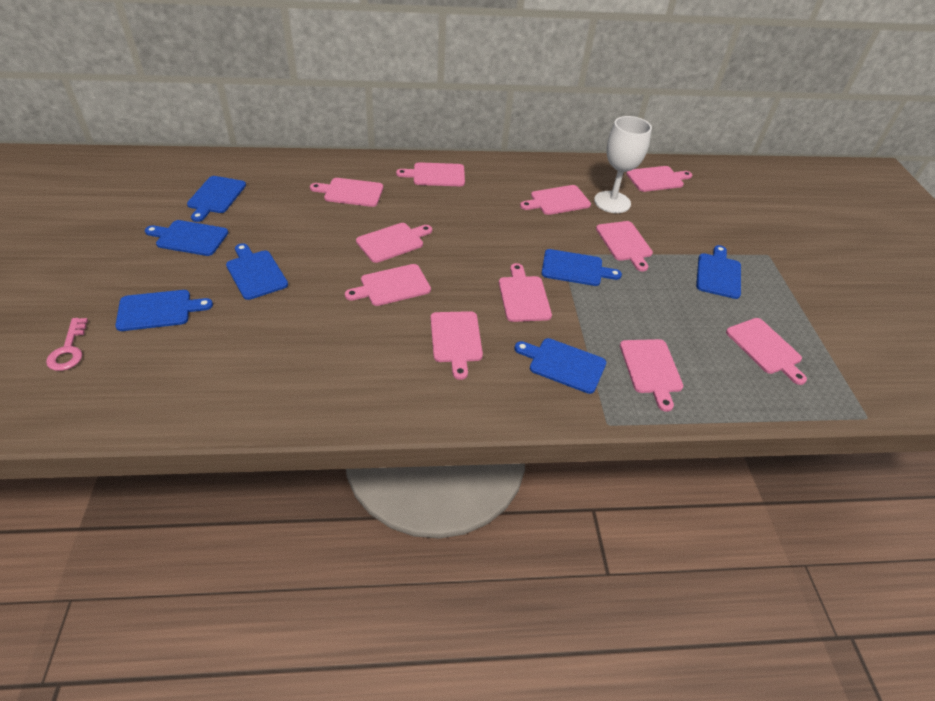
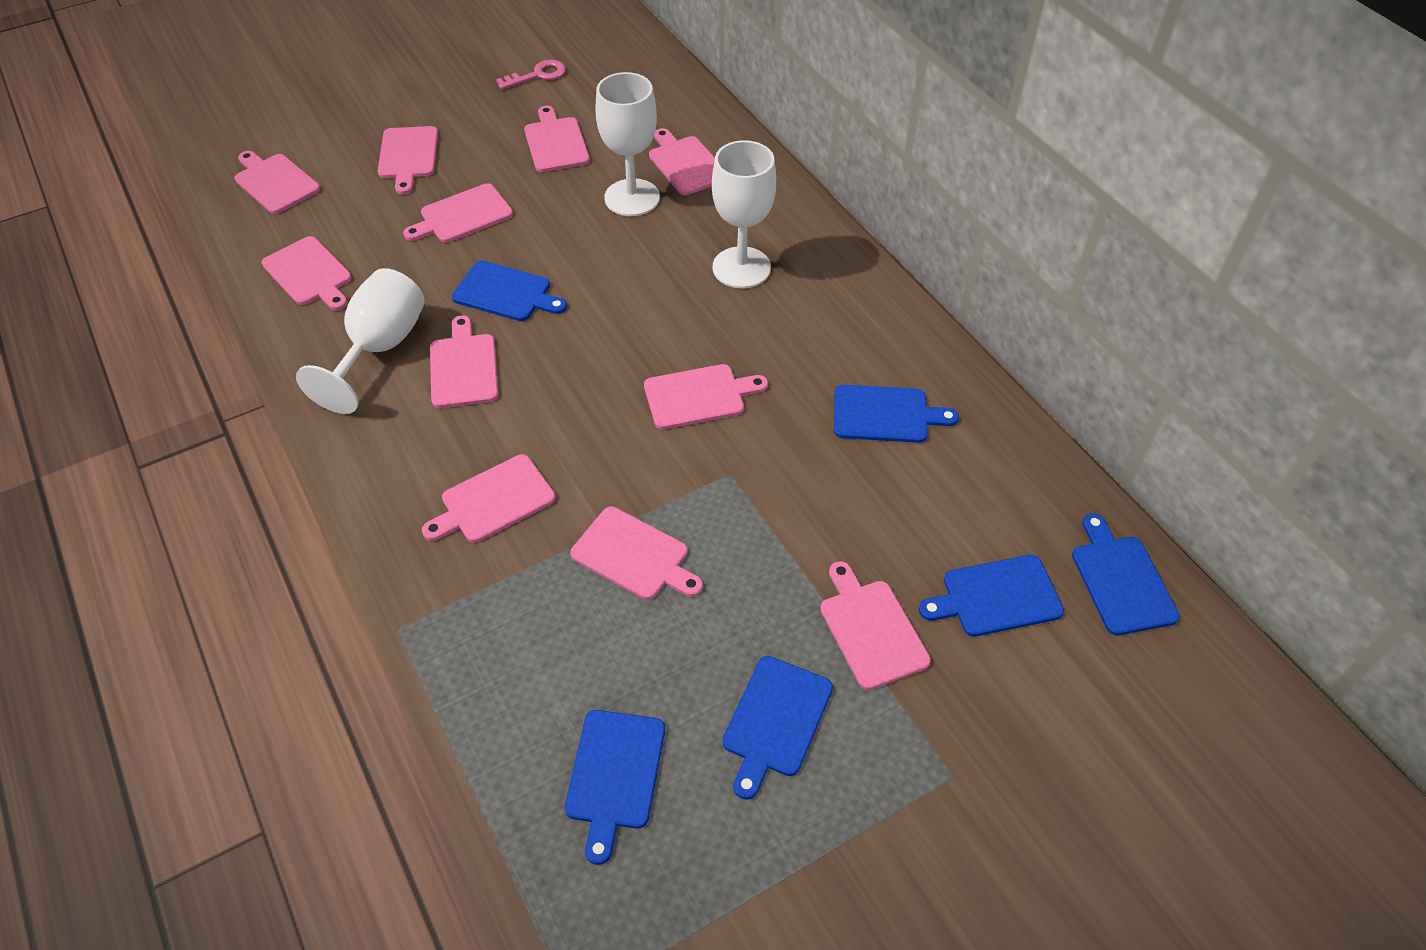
blue cutting board: [115,290,213,331] [145,220,228,256] [187,176,246,222] [226,243,288,300] [514,338,606,394] [541,249,622,286] [696,245,741,299] = 7 -> [452,261,567,321] [565,710,665,865] [722,656,833,800] [834,385,959,443] [919,555,1064,637] [1072,513,1180,635] = 6
white goblet: [594,116,652,213] = 1 -> [296,268,425,414] [596,72,660,216] [712,140,776,288] = 3

